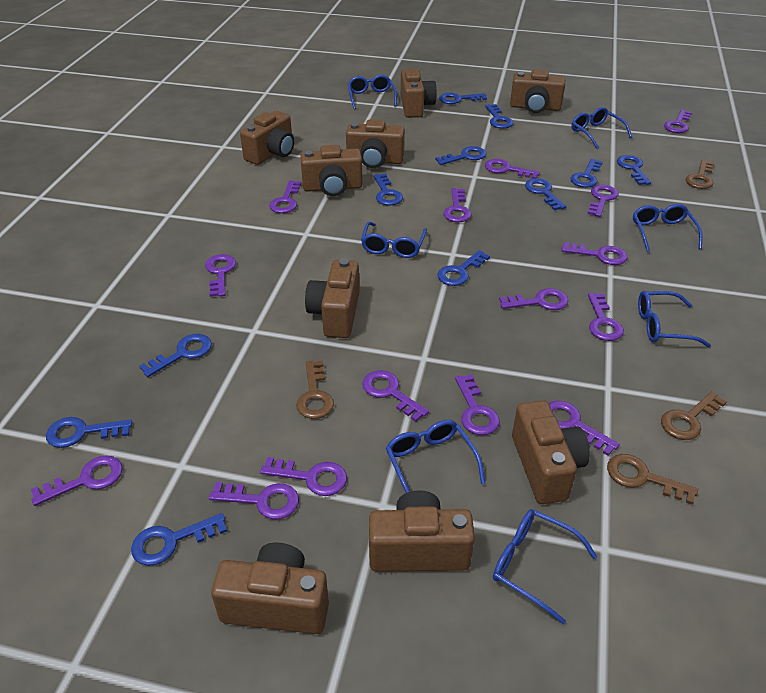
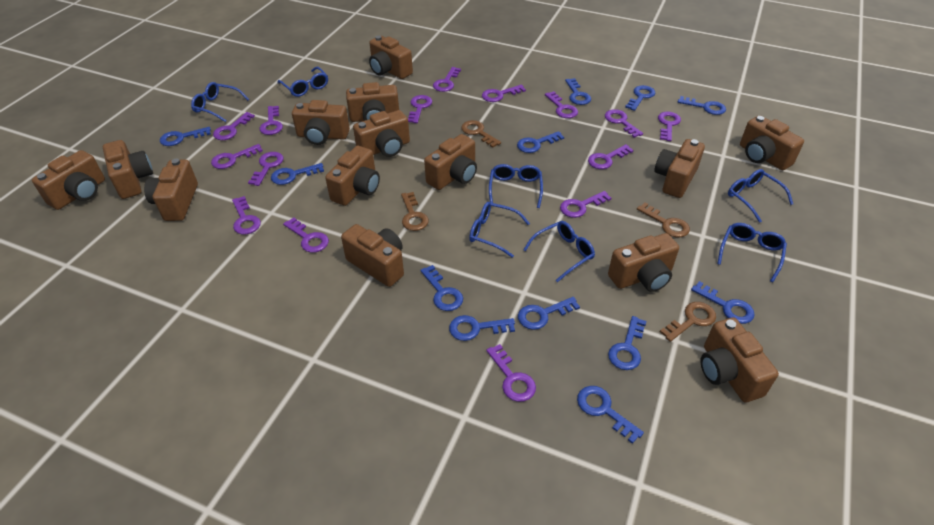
blue key: [46,417,132,448] [131,513,227,566] [139,334,212,377] [373,174,403,206] [435,146,487,165] [437,250,490,286] [439,93,487,104] [485,104,514,129] [525,178,566,210] [570,159,603,188] [617,155,651,185] = 11 -> [160,127,211,146] [271,163,324,185] [420,265,463,311] [449,315,515,341] [517,131,564,153] [518,297,580,330] [565,78,591,105] [577,386,644,444] [608,316,647,370] [625,85,655,111] [678,96,726,115] [691,281,755,324] = 12
brown camera: [211,542,329,634] [240,111,294,165] [300,145,363,196] [305,258,360,338] [346,119,405,168] [369,490,475,572] [401,68,437,118] [510,69,565,113] [512,400,590,504] = 9 -> [32,150,105,210] [103,140,153,199] [144,158,198,221] [292,100,350,145] [325,146,380,206] [341,224,404,287] [346,82,399,122] [353,110,410,157] [369,35,413,79] [424,134,477,190] [608,233,679,292] [654,139,705,198] [700,317,779,403] [740,115,804,170] = 14

